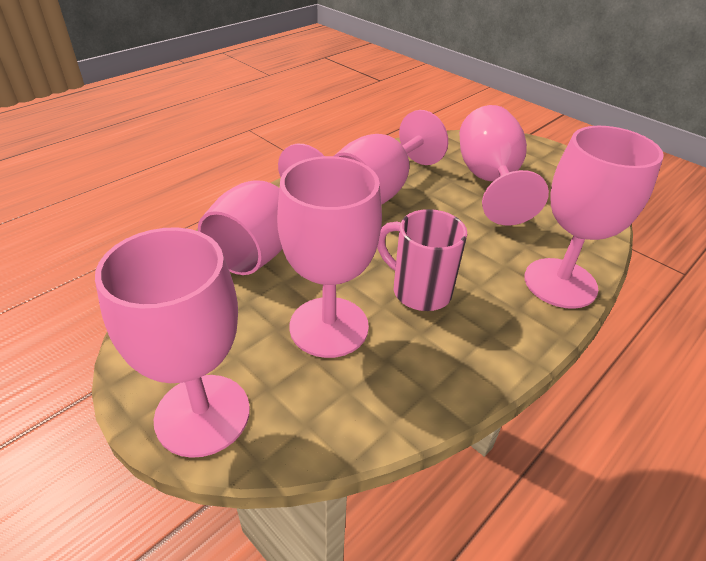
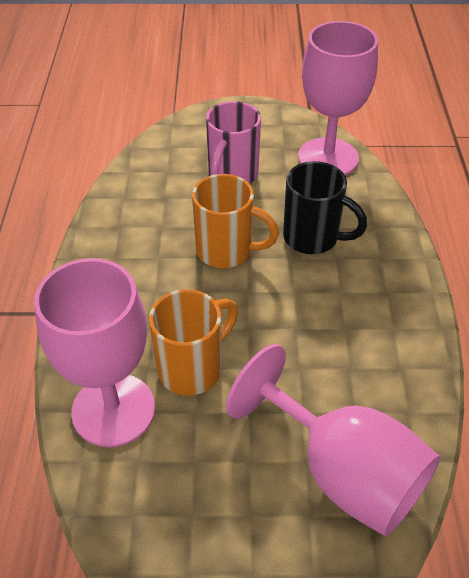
black mug: none = 0 -> [283,161,367,254] = 1
orange mug: none = 0 -> [149,289,238,396] [192,174,279,268] = 2
pink goblet: [95,227,250,458] [198,144,324,275] [277,156,382,358] [334,110,448,205] [459,105,549,225] [524,126,664,309] = 6 -> [34,258,155,447] [226,344,440,536] [298,21,378,175] = 3

